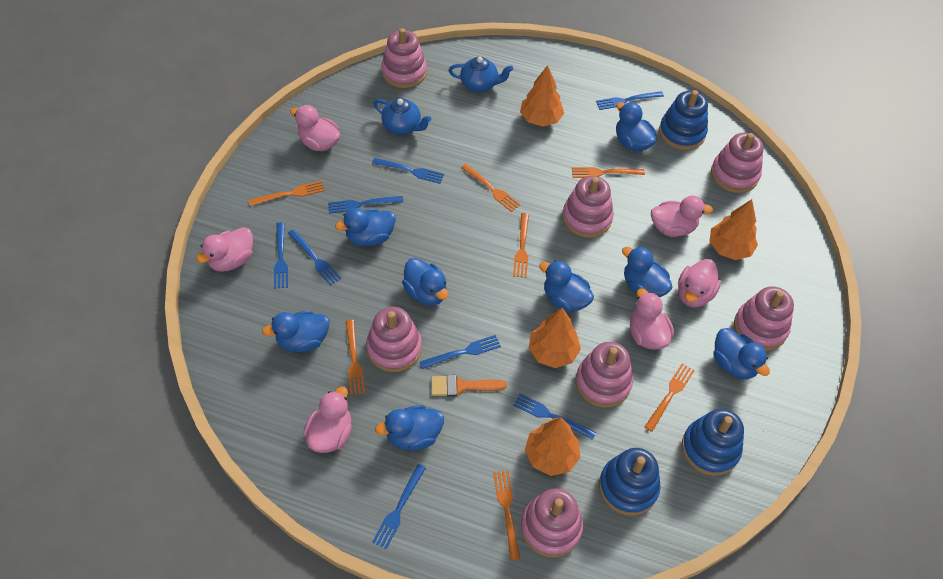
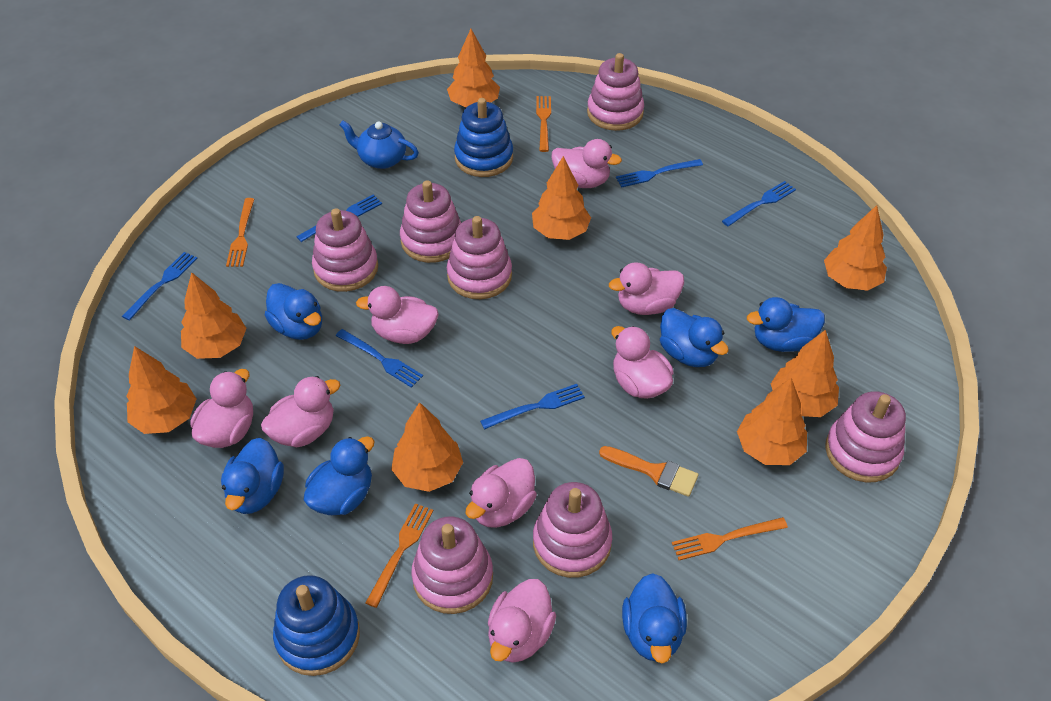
blue duck: [262,311,329,352] [335,208,396,246] [375,405,444,450] [402,258,448,306] [539,260,594,312] [616,102,656,151] [622,246,673,297] [713,328,770,379] = 8 -> [221,438,284,514] [265,283,322,340] [304,436,375,515] [622,573,687,663] [660,308,729,367] [747,297,825,352] = 6
blue fork: [274,222,288,289] [288,229,341,286] [328,196,403,214] [372,158,444,184] [372,464,426,549] [420,335,501,369] [513,394,596,440] [596,91,664,110] = 8 -> [122,252,198,321] [296,195,382,242] [336,329,423,388] [480,384,585,430] [616,159,703,188] [722,181,796,226] = 6
blue stacking toy: [599,448,661,516] [659,90,708,150] [682,409,744,476] = 3 -> [273,575,360,676] [454,98,513,177] = 2
blue teapot: [373,98,431,135] [448,57,513,92] = 2 -> [339,121,419,169] = 1
orange fork: [249,181,325,206] [346,320,365,395] [461,164,521,212] [493,470,520,560] [513,213,529,278] [572,167,645,178] [645,363,695,432] = 7 -> [226,198,254,267] [365,503,433,608] [536,96,551,152] [672,517,788,560] = 4
orange tree: [520,65,564,127] [525,417,580,476] [529,308,581,368] [709,199,758,260] = 4 -> [126,346,196,434] [181,272,247,359] [391,402,463,492] [447,29,500,107] [532,156,591,240] [737,378,807,465] [771,330,839,417] [824,205,887,291] = 8
pink duck: [196,227,253,272] [290,105,340,151] [303,386,352,453] [630,288,674,350] [651,196,713,237] [678,259,721,307] = 6 -> [190,369,253,448] [261,376,340,447] [356,286,439,344] [465,458,537,528] [488,579,556,663] [551,139,622,188] [609,262,684,315] [611,326,674,399] = 8

